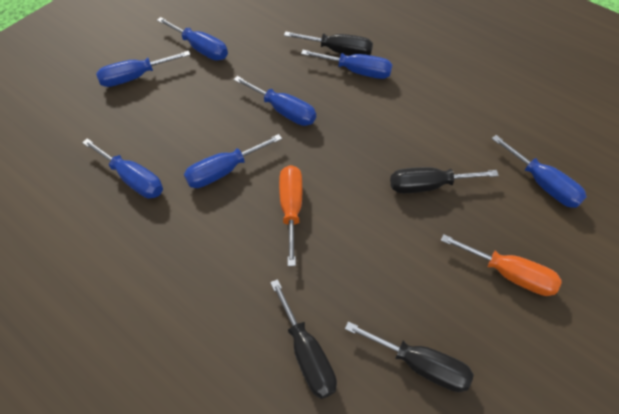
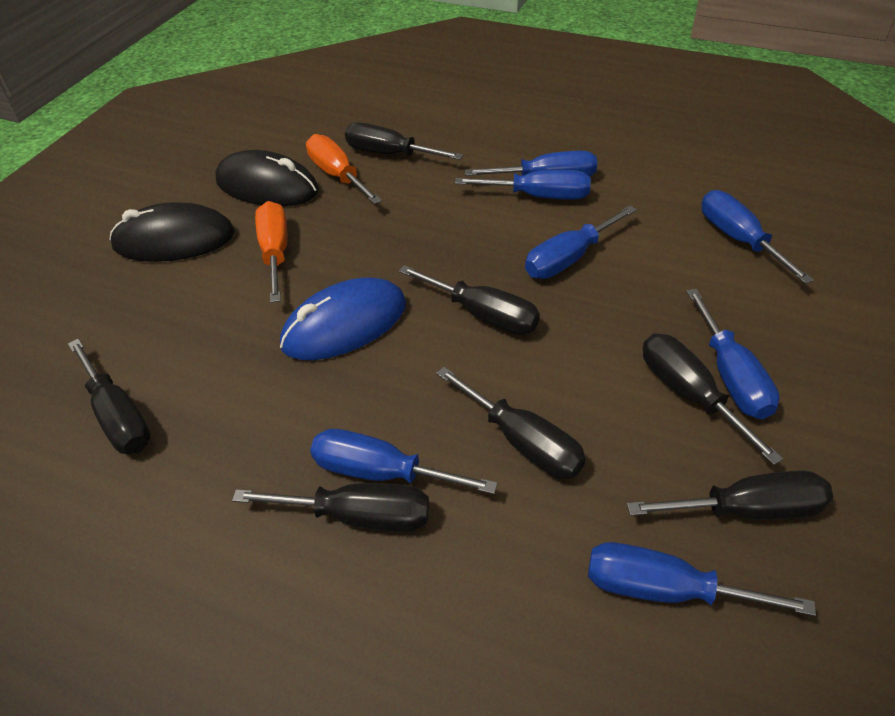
black mouse: none = 0 -> [109,202,235,262] [215,150,319,206] = 2
black screwdriver: [270,279,337,399] [284,31,373,56] [345,321,474,392] [390,167,499,193] = 4 -> [68,339,151,454] [232,483,429,532] [345,123,463,160] [399,265,540,335] [436,367,586,479] [627,470,833,520] [643,334,783,465] = 7
blue mouse: none = 0 -> [280,278,406,360] = 1

